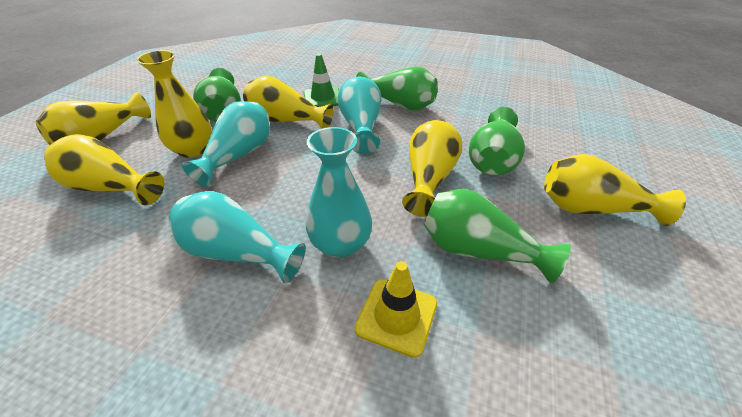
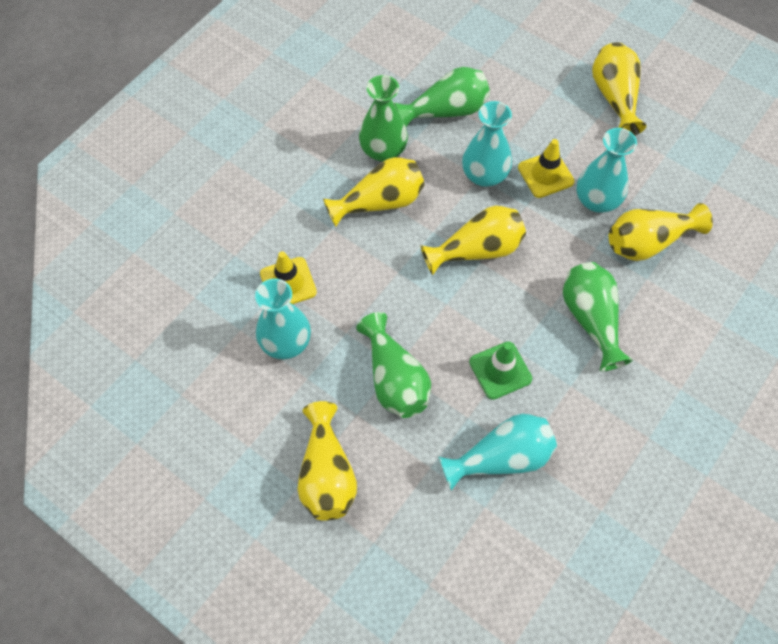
yellow traffic cone: [355,261,437,358] = 1 -> [260,251,317,304] [518,139,575,198] = 2
yellow vase: [36,92,151,145] [44,134,164,205] [136,50,212,158] [243,76,334,129] [402,120,462,217] [544,154,686,226] = 6 -> [297,401,357,521] [323,157,425,227] [421,205,526,275] [592,42,646,136] [609,203,713,261] = 5

